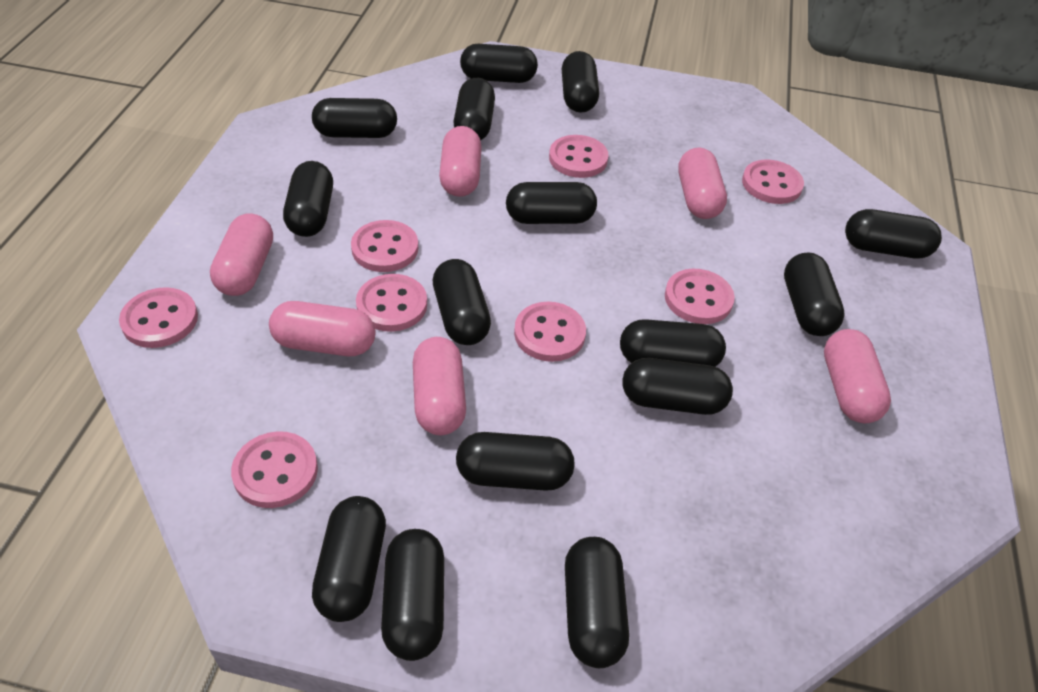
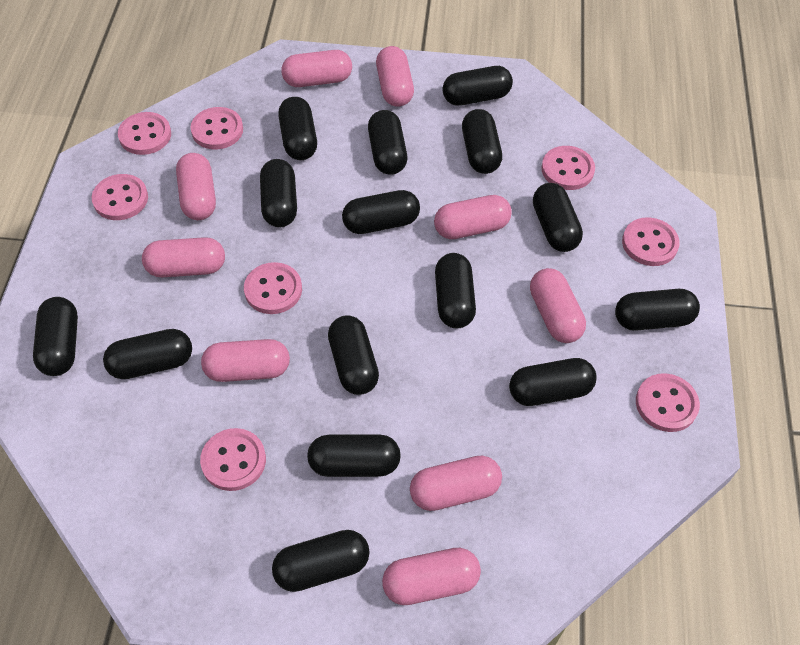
pink capsule: [210,213,273,296] [269,301,375,356] [413,337,466,435] [439,126,481,197] [678,148,727,219] [824,329,891,423] = 6 -> [142,237,225,277] [176,153,216,220] [201,339,290,382] [281,50,352,87] [376,46,414,106] [382,548,481,605] [410,456,502,511] [434,195,512,239] [530,268,586,343] = 9

